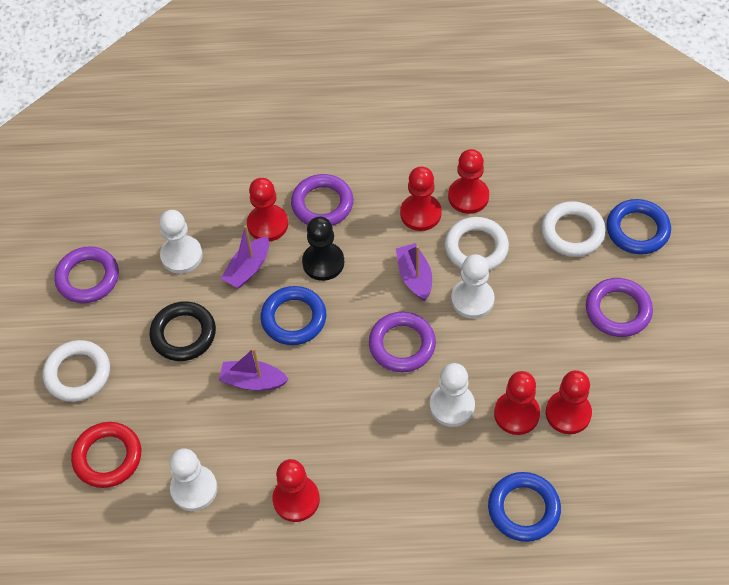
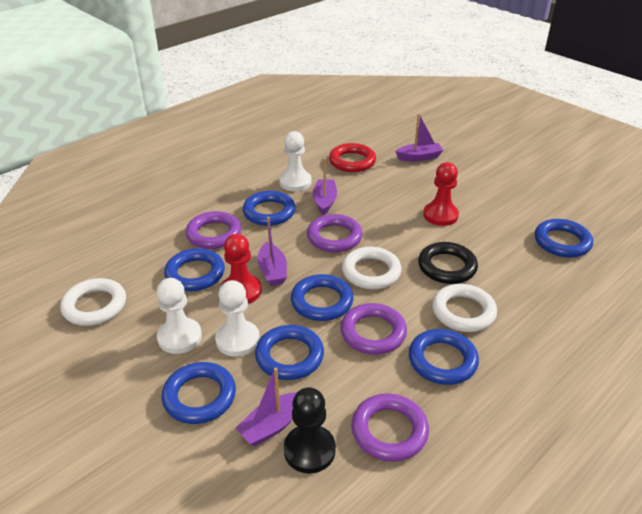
blue ring: [261,286,326,345] [488,472,561,542] [607,199,671,255] = 3 -> [162,362,236,424] [164,248,225,291] [243,191,296,226] [255,325,324,380] [291,274,354,321] [409,329,479,385] [535,219,593,258] = 7
purple boat: [219,348,289,391] [221,225,269,289] [396,243,432,301] = 3 -> [235,368,296,446] [257,217,287,286] [312,158,337,215] [395,113,443,161] = 4
red pawn: [247,178,288,241] [272,459,320,522] [400,167,442,231] [448,149,489,214] [494,371,540,435] [546,370,592,434] = 6 -> [221,234,262,304] [423,162,459,226] = 2
white pawn: [159,210,203,274] [169,448,217,511] [430,363,475,427] [451,254,495,319] = 4 -> [157,278,202,354] [215,280,260,357] [279,131,312,191] = 3

